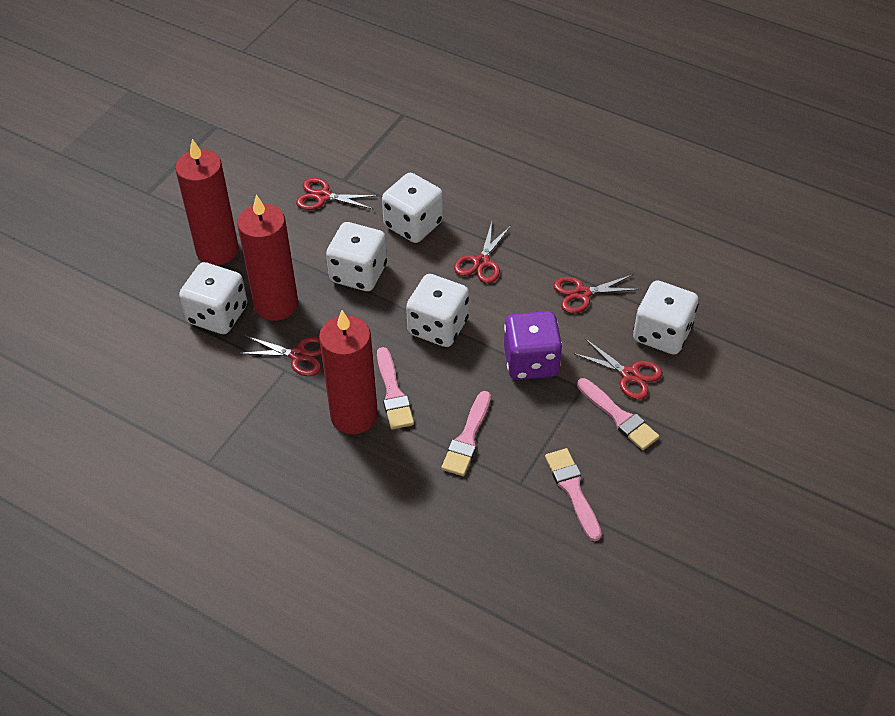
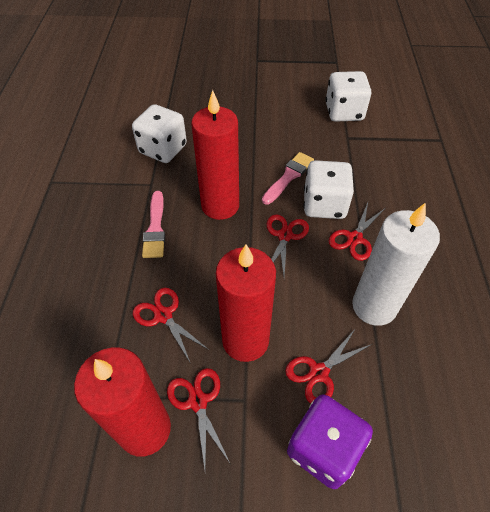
pink brush: [377,347,414,429] [441,391,491,476] [545,448,602,541] [577,378,659,450] = 4 -> [142,191,165,258] [262,152,314,205] = 2
white candle: none = 0 -> [352,202,440,326] = 1
white dice: [179,262,247,334] [326,222,387,291] [382,173,443,243] [406,274,469,347] [633,281,699,355] = 5 -> [132,104,187,163] [304,160,354,219] [325,71,371,122] = 3

